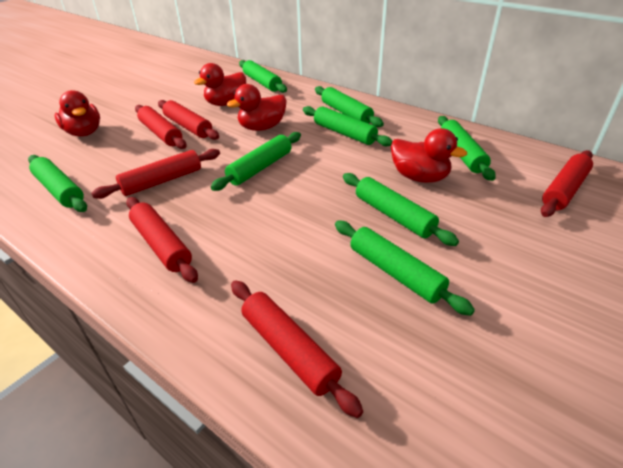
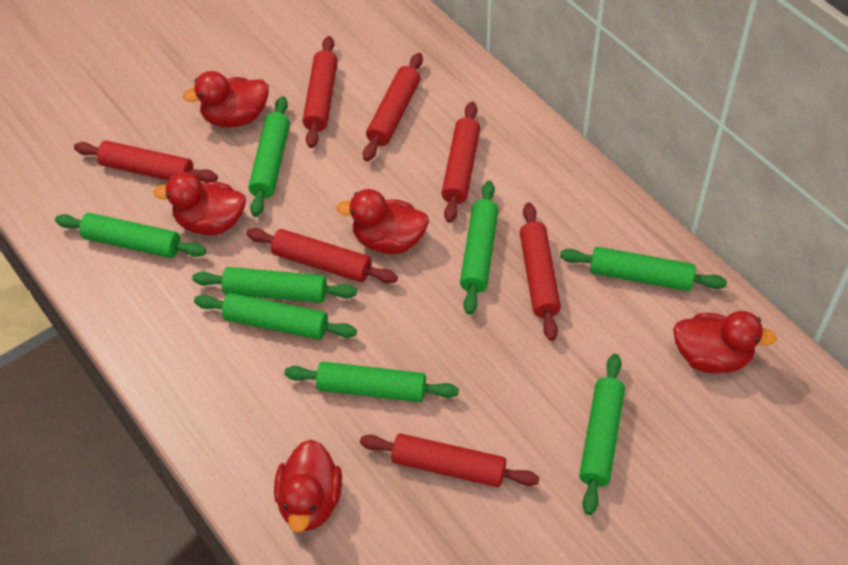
red duck: [55,90,100,137] [194,63,246,106] [227,84,287,131] [391,128,467,183] = 4 -> [153,172,246,235] [183,71,269,128] [274,440,342,533] [336,189,429,254] [673,311,777,373] = 5
red rolling pin: [91,149,220,199] [126,197,198,283] [135,105,186,149] [158,100,219,140] [231,280,363,418] [541,150,593,217] = 6 -> [74,141,218,182] [246,228,398,284] [303,36,338,148] [360,433,540,487] [363,53,423,161] [441,102,480,223] [520,203,561,341] = 7

